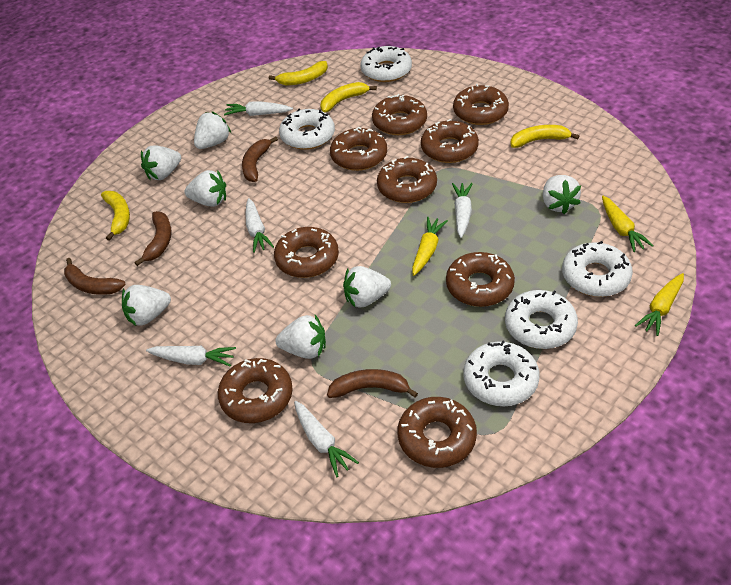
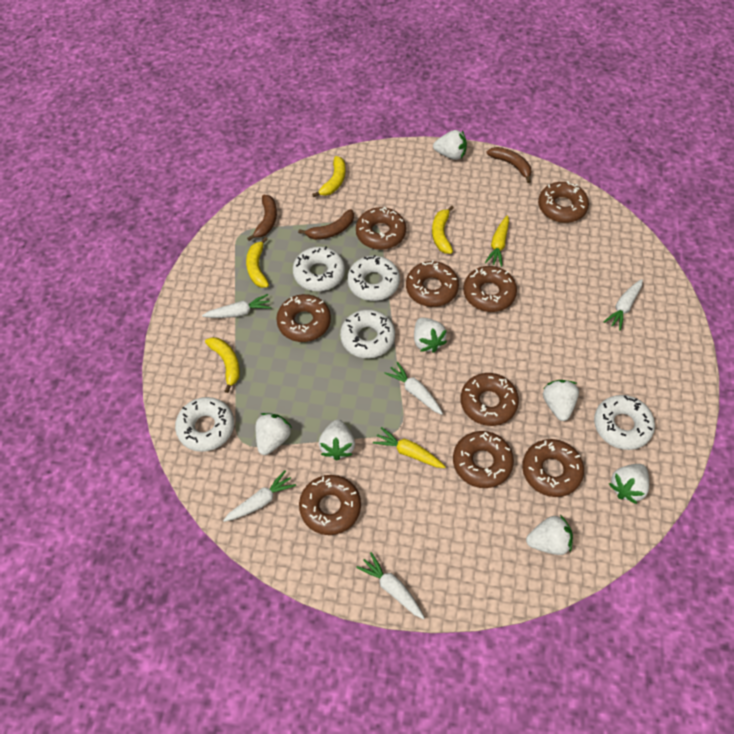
brown banana: [64,258,126,295] [135,211,172,266] [242,137,278,182] [327,369,418,398] = 4 -> [247,195,277,241] [298,209,354,240] [487,147,531,183] = 3
yellow carrot: [412,217,448,276] [602,196,654,252] [635,273,684,336] = 3 -> [373,427,445,468] [485,215,509,267] = 2

